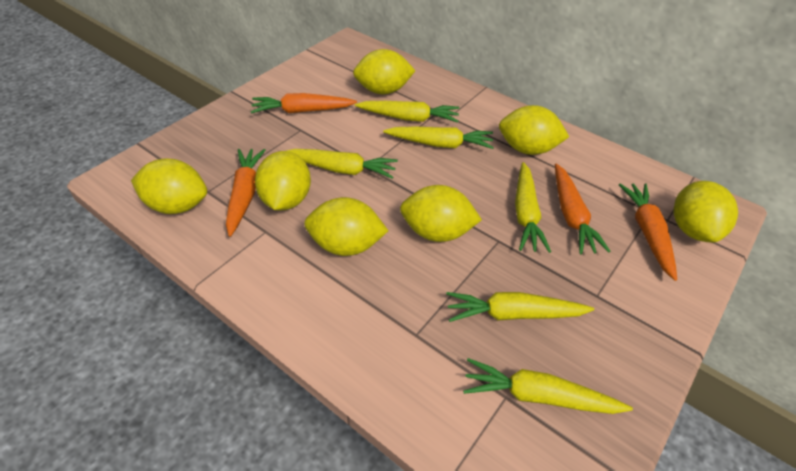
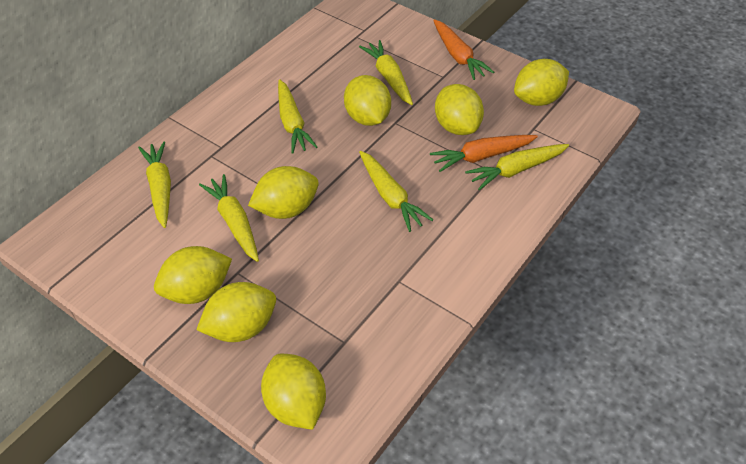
orange carrot: [226,149,265,237] [251,93,357,113] [555,163,611,255] [619,183,677,281] = 4 -> [430,135,538,172] [433,19,494,80] = 2

